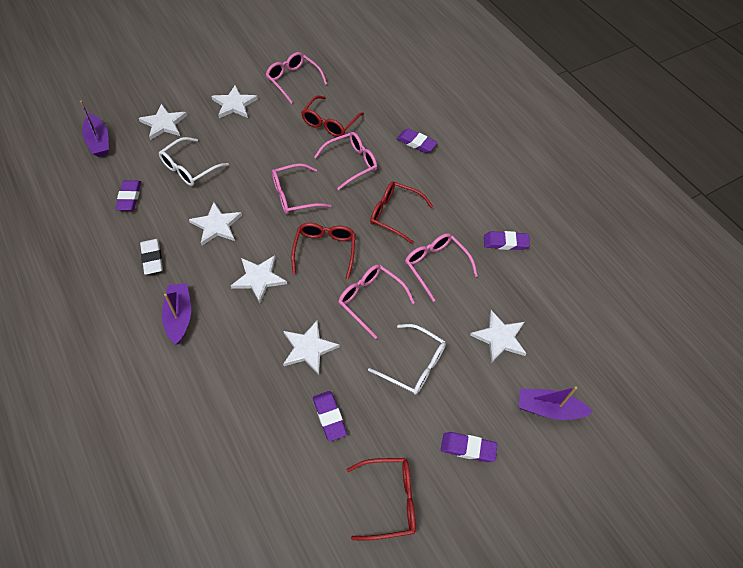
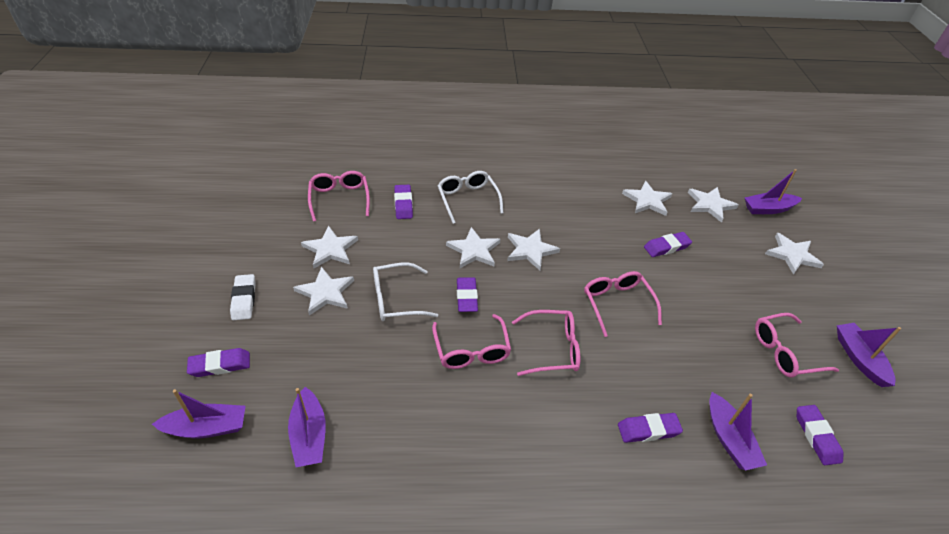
purple boat: [80,100,109,157] [162,283,191,345] [519,386,593,420] = 3 -> [152,389,246,438] [288,387,326,467] [710,392,767,470] [745,169,802,214] [837,323,901,387] = 5
purple eraser: [115,180,141,211] [313,391,347,441] [397,129,438,153] [441,432,497,462] [484,231,530,250] = 5 -> [187,348,250,377] [394,185,413,219] [457,277,478,312] [618,413,683,443] [644,232,692,257] [797,405,844,465] = 6
red glasses: [291,223,355,279] [301,95,364,137] [346,458,416,541] [370,181,433,244] = 4 -> none = 0
white star: [139,104,187,140] [189,202,242,245] [211,85,258,118] [231,255,287,303] [283,320,340,375] [470,310,527,363] = 6 -> [293,267,354,316] [301,226,358,268] [446,227,501,268] [507,229,560,271] [622,181,672,216] [688,187,739,223] [765,233,824,275] = 7

